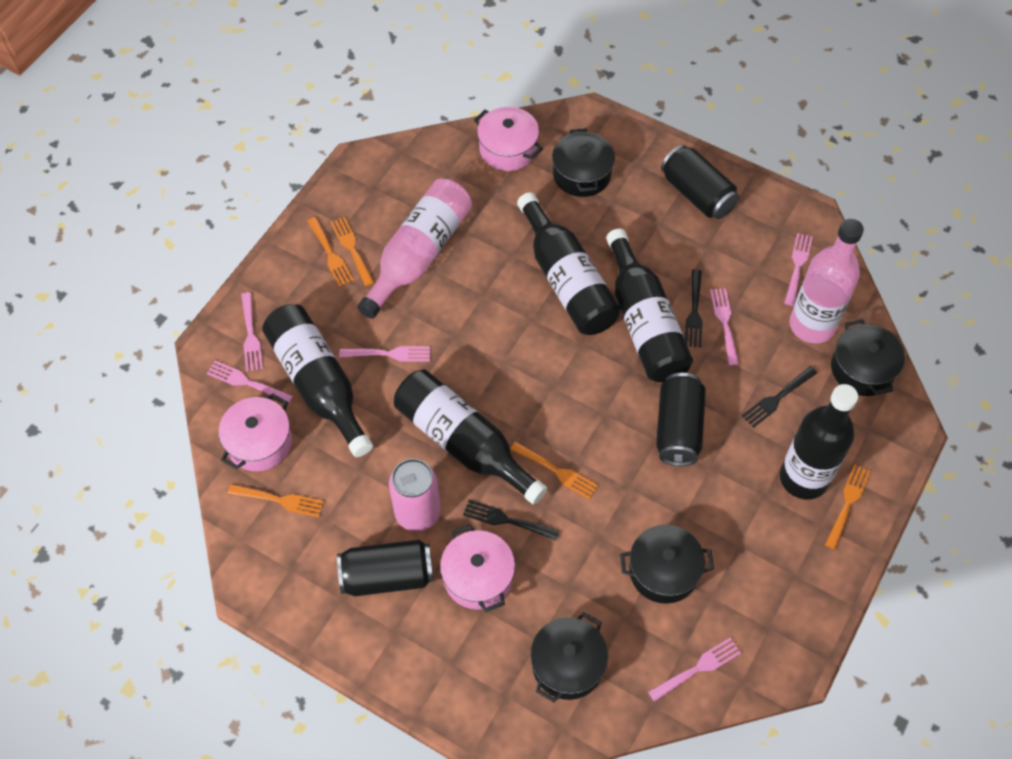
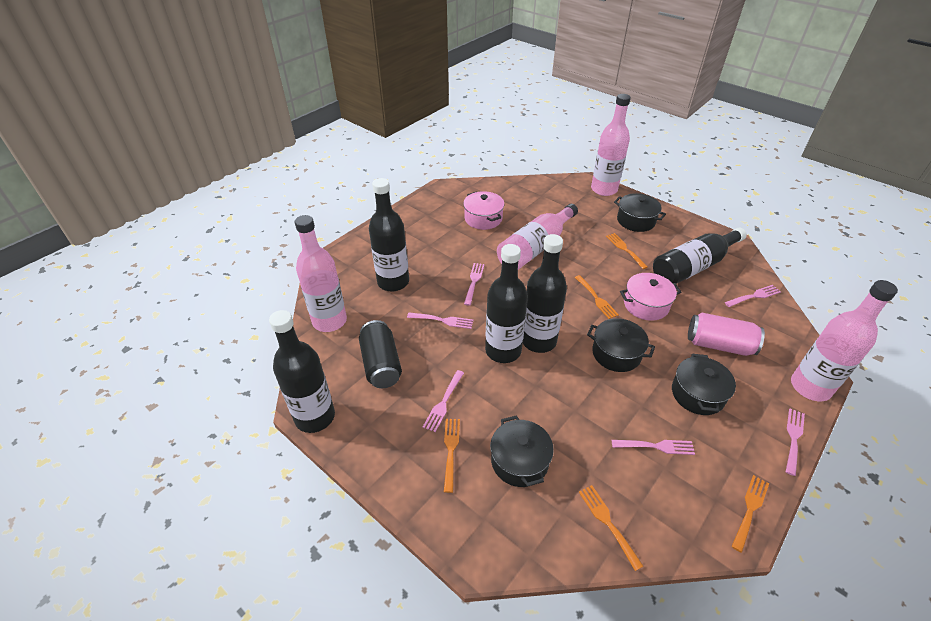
black can: [337,539,434,596] [656,373,706,466] [661,144,739,219] = 3 -> [359,320,402,388] = 1
black fork: [463,500,559,540] [685,269,703,347] [742,366,817,428] = 3 -> none = 0
pink bottle: [357,179,472,319] [789,219,864,344] = 2 -> [295,215,347,332] [497,204,578,270] [591,94,631,196] [791,280,898,401] = 4
pink pot: [218,393,292,471] [440,524,515,612] [474,107,543,171] = 3 -> [463,191,504,230] [620,273,682,321] = 2

